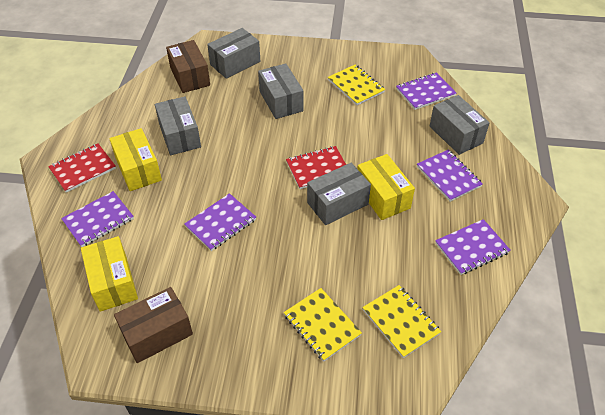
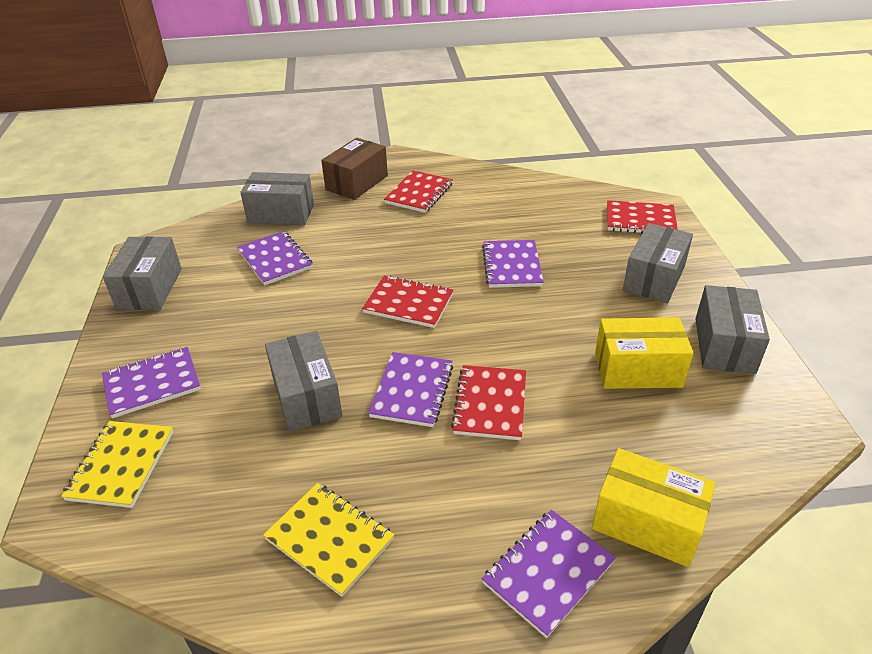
brown box: [114,287,193,363] [166,40,210,93] = 2 -> [321,138,388,200] = 1
red notebook: [48,144,116,193] [286,146,346,189] = 2 -> [362,275,454,328] [384,171,453,213] [451,365,526,440] [607,200,678,233] = 4
yellow box: [81,236,138,312] [109,128,162,191] [357,154,415,220] = 3 -> [592,448,716,567] [595,317,694,389] = 2
yellow notebook: [284,288,362,361] [328,64,385,105] [362,285,441,358] = 3 -> [61,421,173,508] [263,483,395,597] = 2

